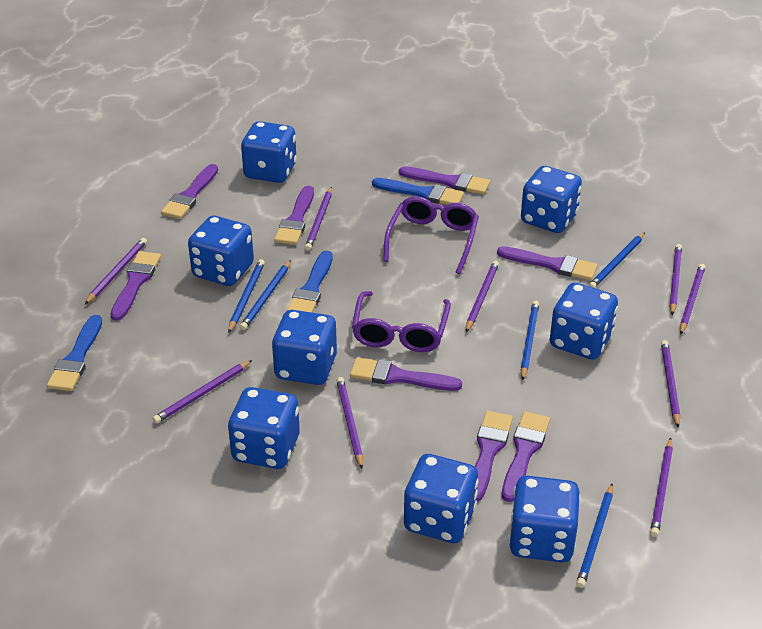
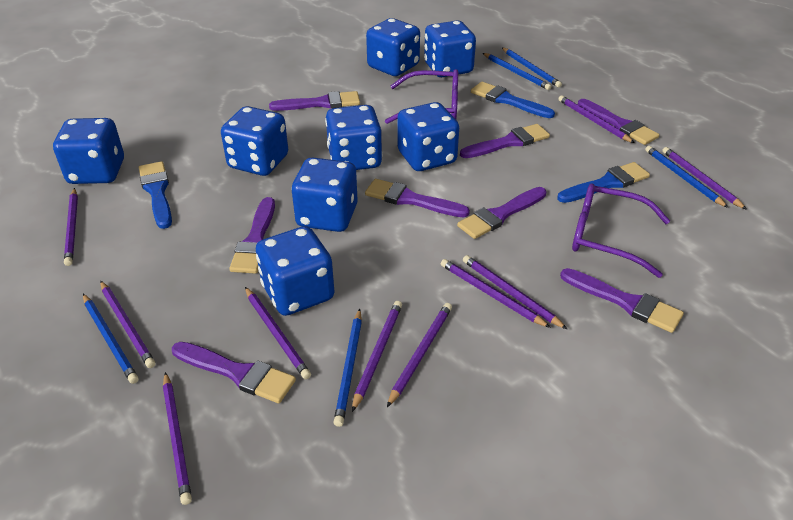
purple pencil: [85,238,147,304] [152,360,252,424] [305,187,332,251] [336,377,363,469] [466,261,499,332] [650,438,673,537] [661,340,680,428] [670,244,682,315] [680,264,705,335] = 9 -> [64,188,78,266] [100,281,155,368] [163,372,192,505] [245,287,311,379] [352,301,402,412] [387,303,452,407] [441,259,551,328] [463,255,567,329] [558,95,635,143] [662,147,747,210] = 10

